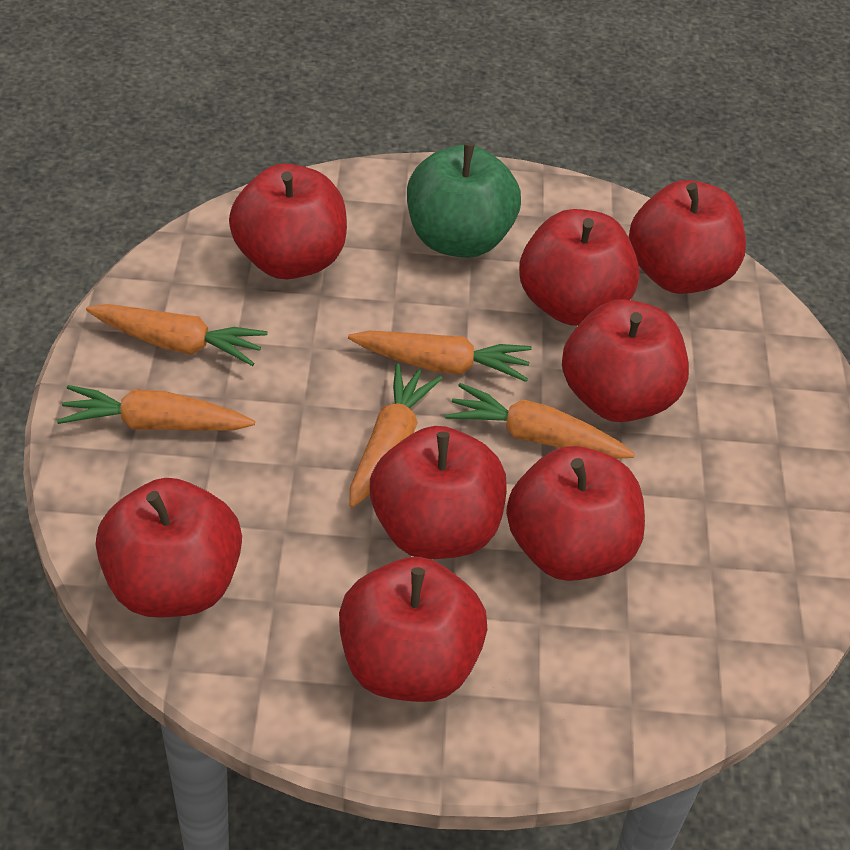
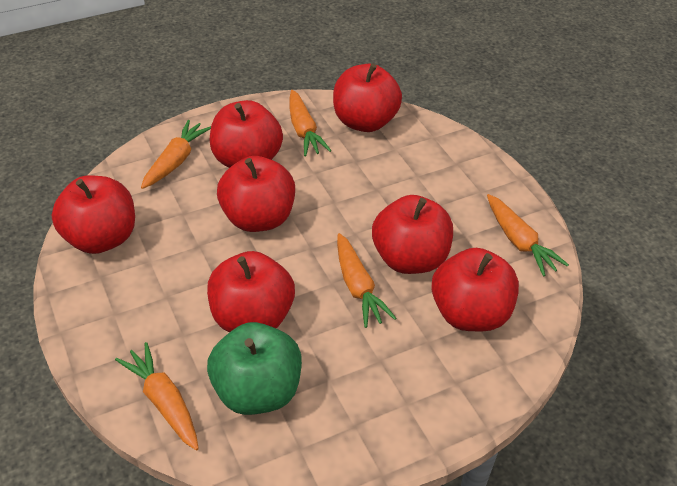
red apple: [96,478,242,618] [229,164,347,279] [339,557,488,702] [370,426,507,559] [506,446,645,581] [519,209,640,326] [562,299,689,422] [629,180,746,294] = 8 -> [52,175,135,254] [207,251,295,332] [210,100,283,168] [217,156,295,232] [333,64,402,132] [372,195,453,274] [431,248,519,331] = 7

